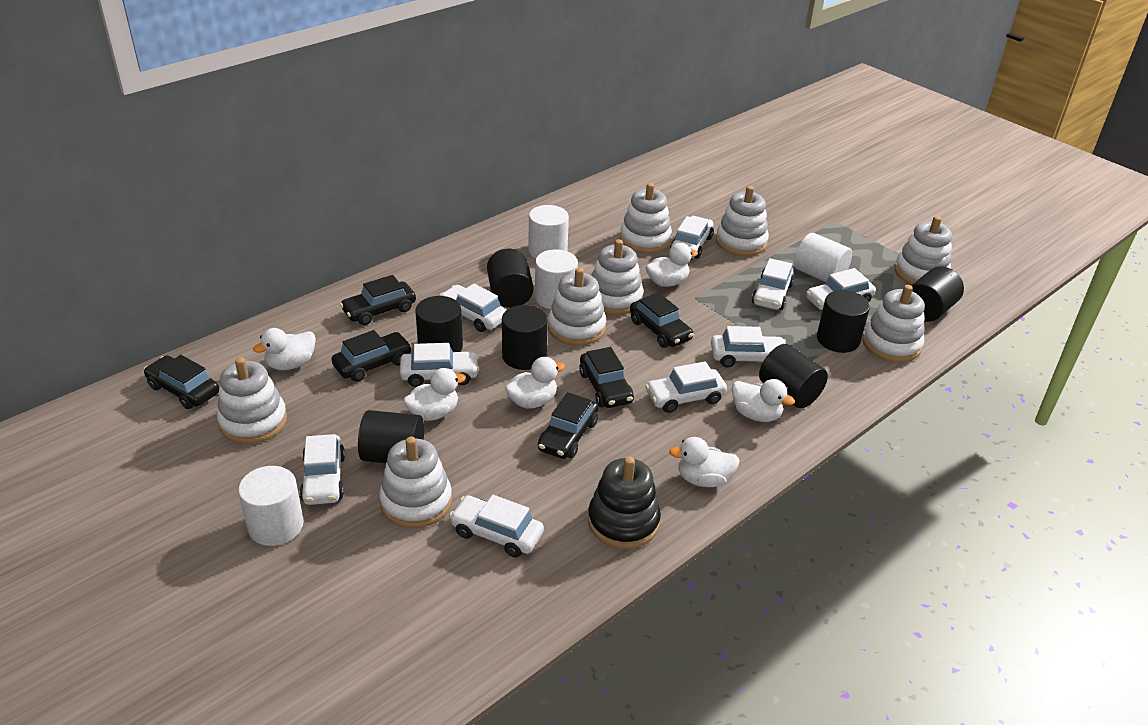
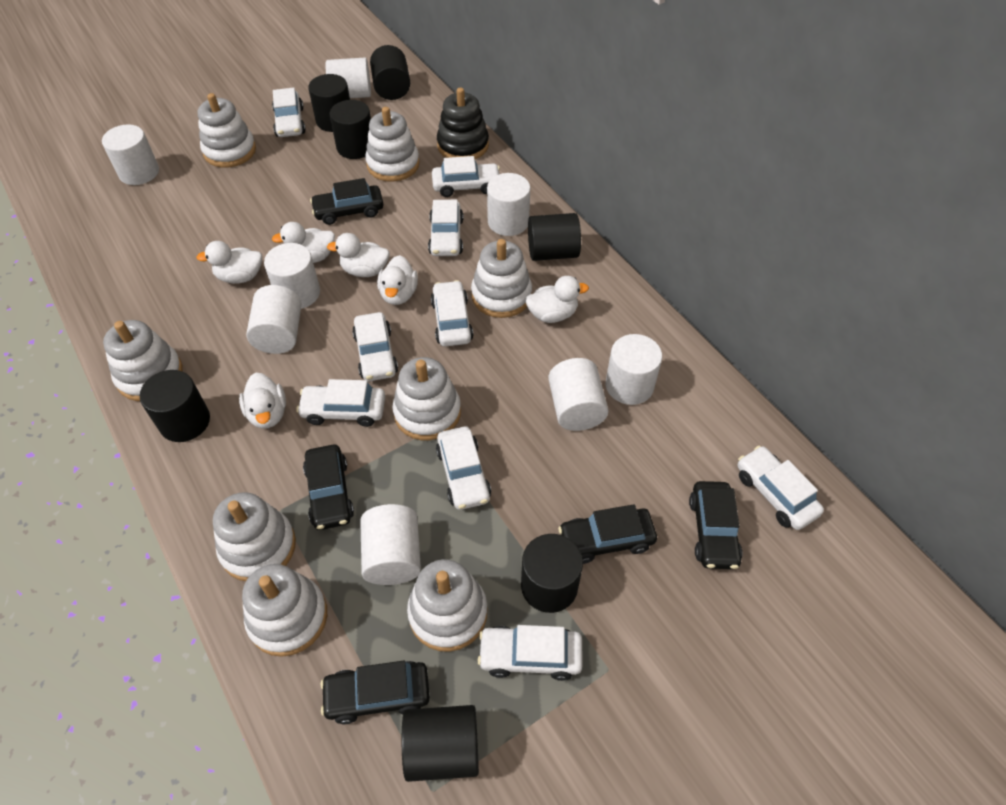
black car: [144,355,219,409] [332,330,412,382] [340,275,416,325] [538,392,598,459] [579,347,634,408] [630,292,694,348] = 6 -> [303,445,354,530] [310,178,383,225] [320,661,430,724] [558,504,657,564] [689,481,743,569] = 5
white cylinder: [238,466,304,546] [528,205,569,259] [535,249,578,309] [794,233,852,282] = 4 -> [102,124,159,185] [246,285,301,354] [264,243,320,309] [325,58,371,98] [360,504,421,585] [487,173,530,236] [548,358,609,431] [606,334,662,405] = 8

